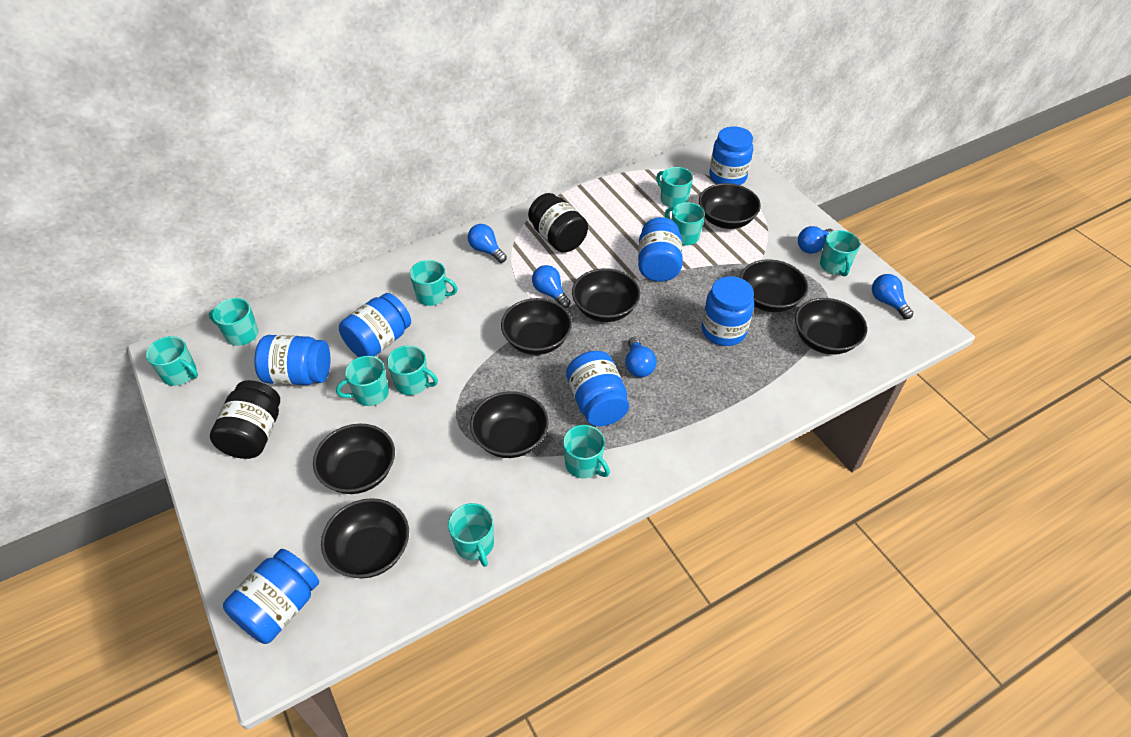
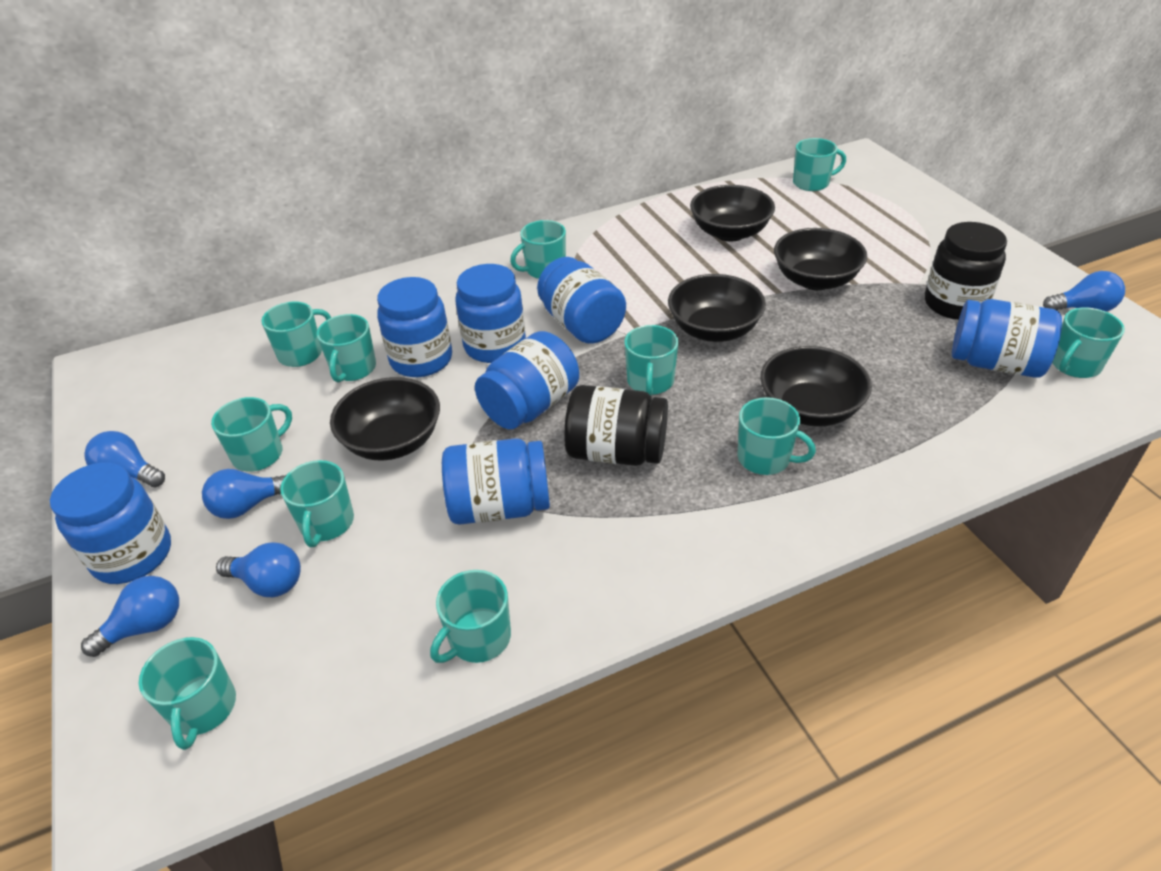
black bowl: [313,424,395,494] [321,498,409,578] [470,391,549,458] [501,298,572,355] [572,268,640,322] [699,183,761,229] [740,259,808,312] [795,298,867,355] = 8 -> [330,377,440,461] [668,274,766,342] [690,185,775,241] [760,346,872,427] [774,228,867,290] = 5
turquoise mug: [146,336,198,386] [209,298,259,346] [336,356,389,406] [387,345,438,395] [410,260,458,306] [448,503,494,567] [563,425,610,478] [656,167,693,207] [665,202,705,246] [820,230,860,276] = 10 -> [139,637,236,750] [211,397,292,472] [261,302,331,367] [280,460,354,547] [317,314,376,382] [430,570,511,663] [510,220,566,279] [624,325,679,396] [738,397,816,475] [793,138,846,191] [1052,307,1125,378] = 11

